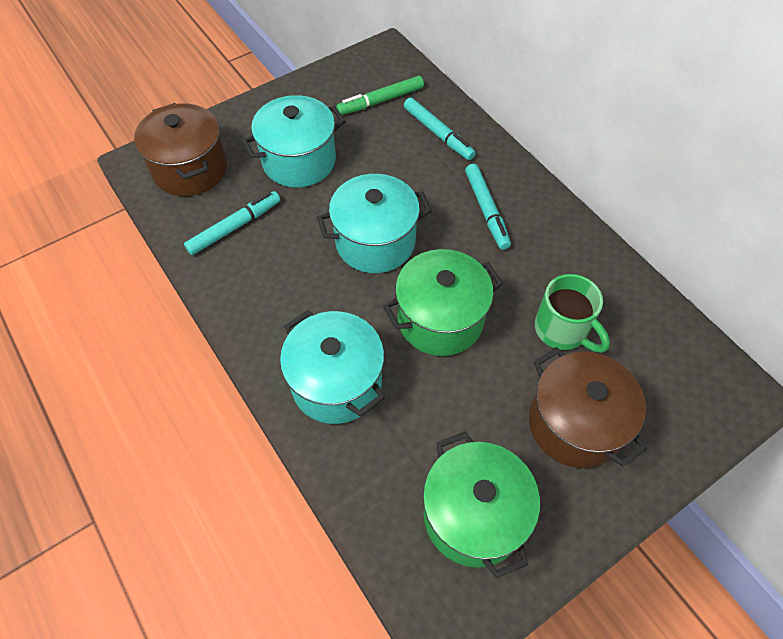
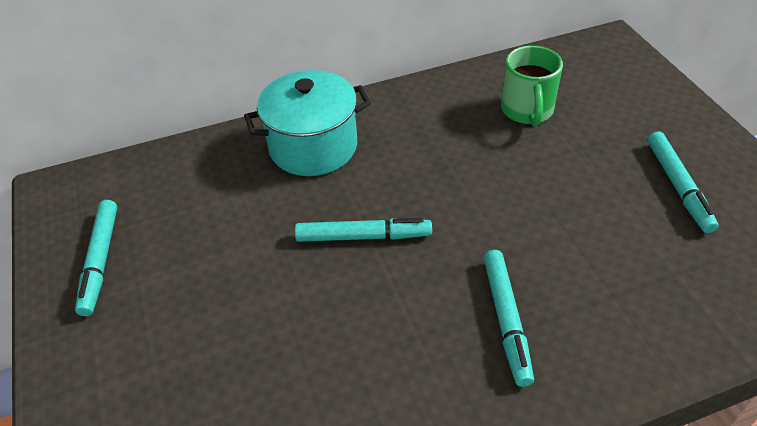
brown pot: [134,103,227,196] [529,347,647,468] = 2 -> none = 0
green marker: [336,76,424,115] = 1 -> none = 0
green pot: [383,249,503,356] [423,431,540,579] = 2 -> none = 0
turquoise marker: [184,191,280,255] [404,98,476,160] [465,164,511,250] = 3 -> [75,200,117,316] [295,218,432,242] [484,250,534,387] [647,131,719,233] = 4
turquoise pot: [242,95,346,187] [280,310,385,424] [317,174,432,273] = 3 -> [244,70,371,176] = 1

